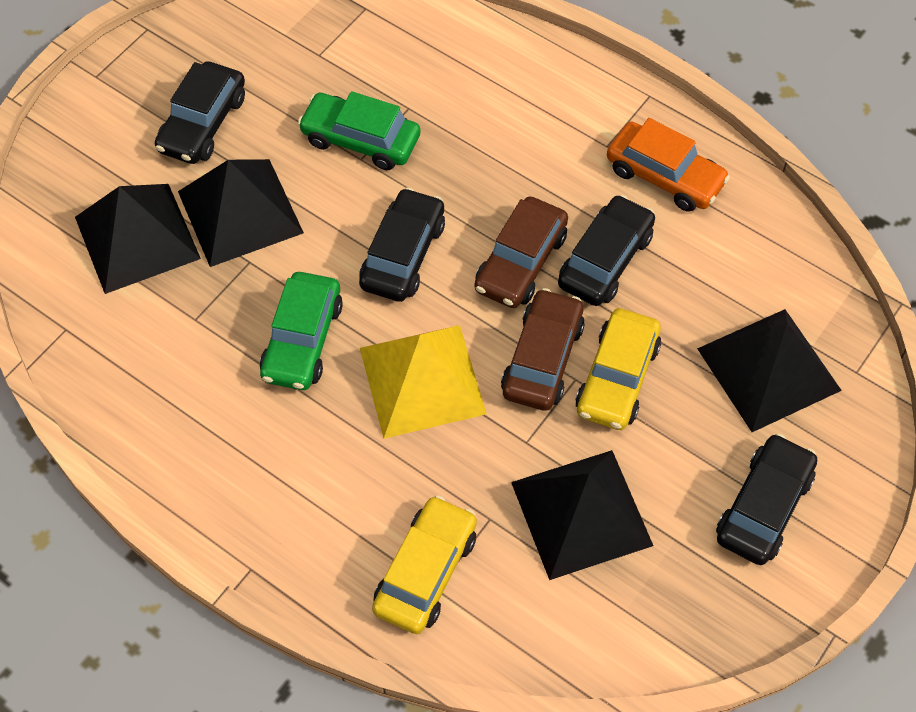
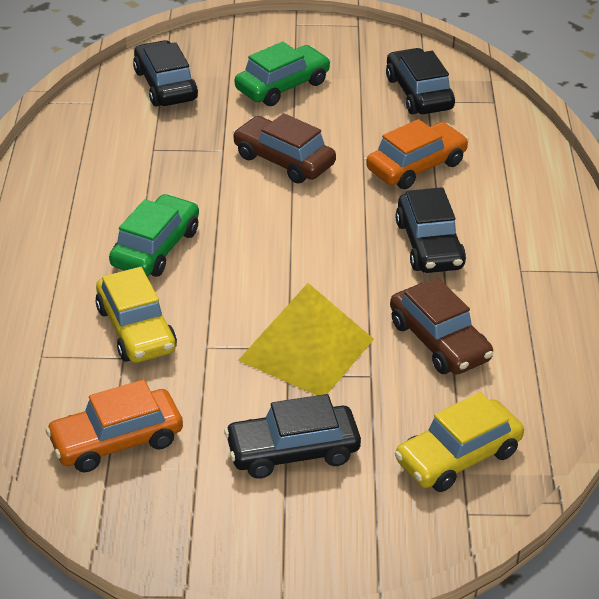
black pyramid: [75,184,201,294] [178,159,304,267] [511,450,653,580] [697,309,842,432] = 4 -> none = 0
orange car: [607,118,730,212] = 1 -> [46,379,183,472] [366,119,469,189] = 2

